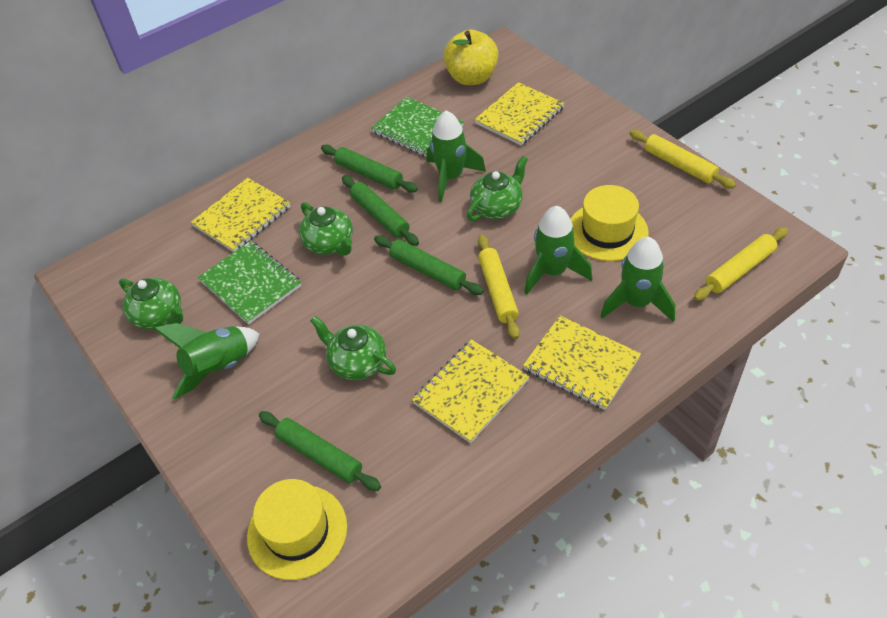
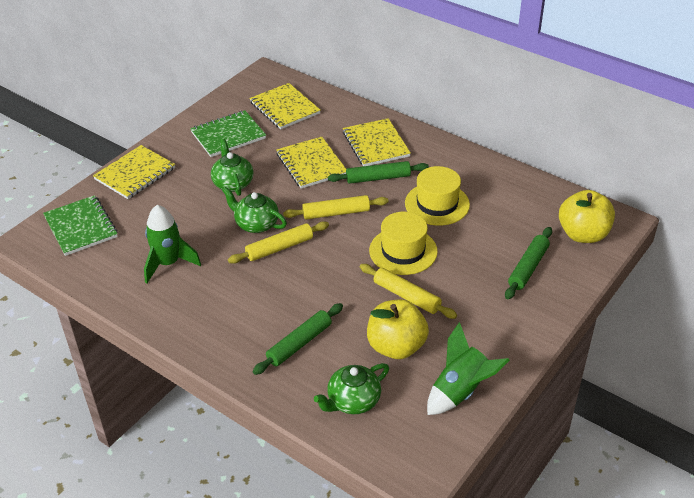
green rocket: [154,323,260,400] [427,111,486,202] [524,206,592,295] [601,237,675,322] = 4 -> [144,205,201,283] [427,322,510,415] = 2
green rolling pin: [259,411,381,491] [321,145,418,193] [342,175,419,246] [374,235,484,295] = 4 -> [253,303,343,375] [328,161,429,184] [505,227,552,299] = 3
green teapot: [119,278,183,329] [299,202,353,256] [310,316,396,380] [467,156,528,221] = 4 -> [211,139,254,196] [222,187,287,233] [314,363,389,414] = 3
yellow apple: [443,30,499,85] = 1 -> [367,299,429,359] [559,190,615,243] = 2

